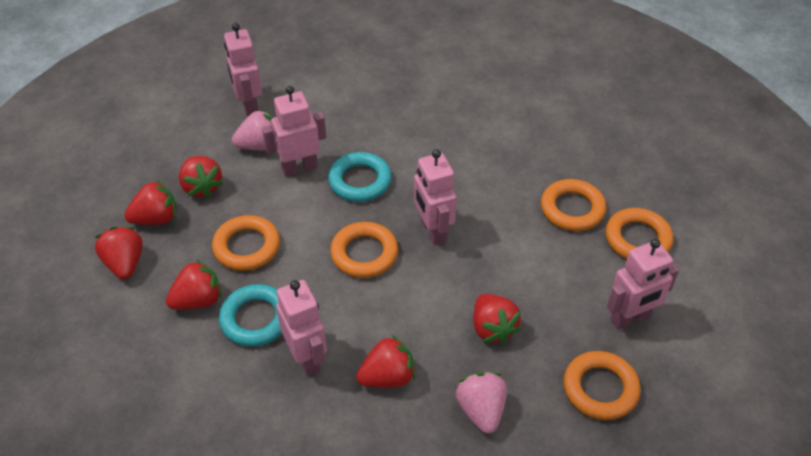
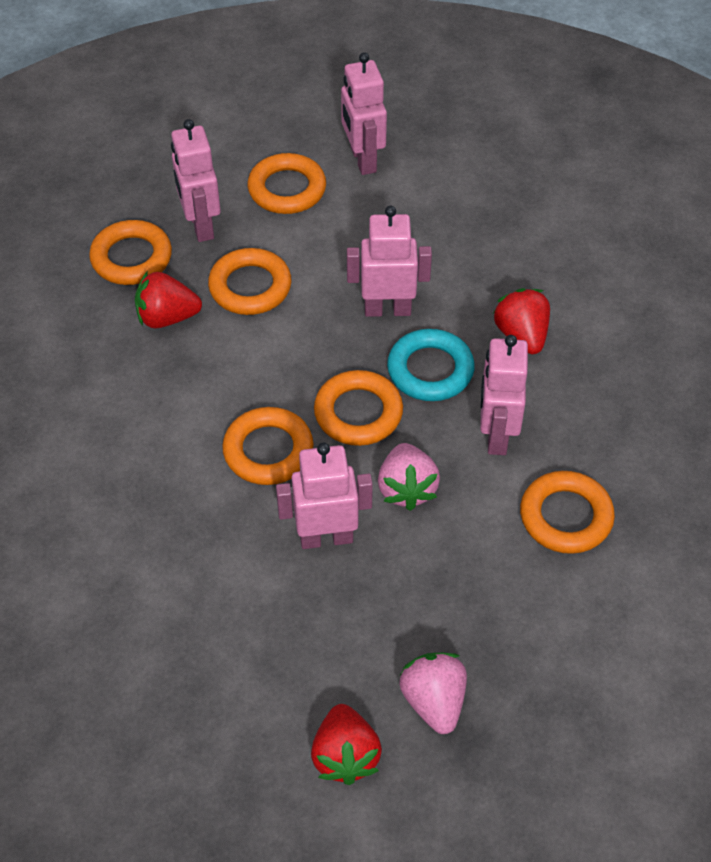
orange ring: [212,215,280,271] [330,222,398,278] [541,179,606,231] [563,351,641,420] [605,208,673,259] = 5 -> [89,220,172,285] [208,248,292,315] [222,407,314,485] [247,153,326,214] [314,370,403,446] [520,471,615,554] = 6
red strawberry: [95,227,142,279] [124,180,176,225] [166,260,222,310] [179,156,223,198] [356,335,415,388] [473,294,521,345] = 6 -> [135,271,202,328] [311,704,382,785] [493,288,550,354] = 3
turquoise ring: [219,284,282,347] [328,152,392,202] = 2 -> [387,329,475,401] = 1

